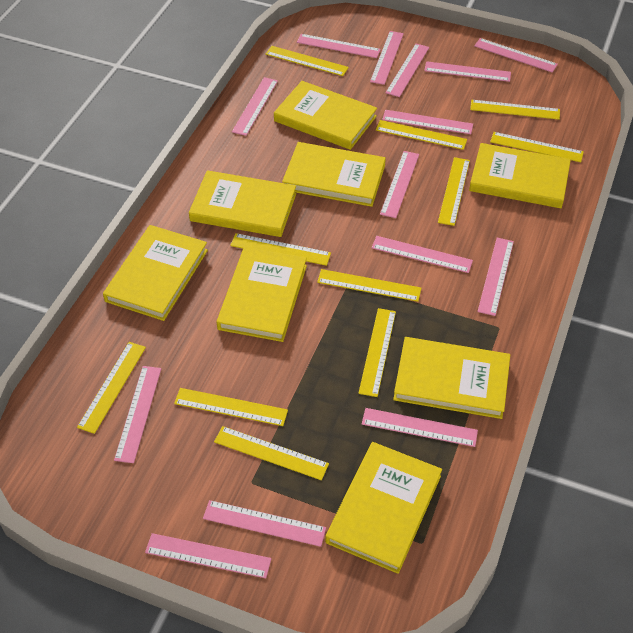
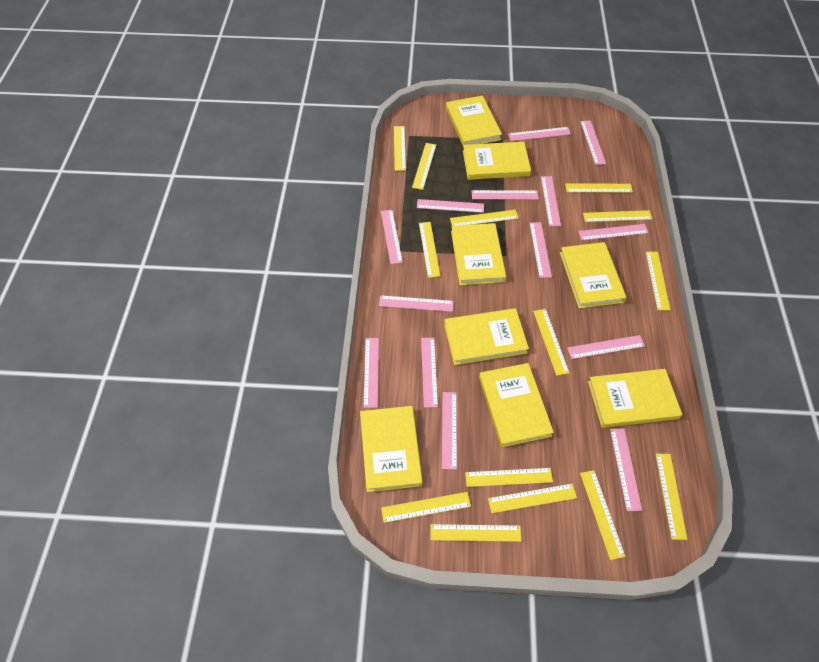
yellow ruler: [77,342,146,434] [174,388,288,426] [214,426,329,480] [230,233,331,266] [266,46,349,76] [317,269,421,302] [358,308,396,397] [376,120,467,150] [438,157,470,226] [470,100,560,120] [490,132,584,162] = 11 -> [381,492,471,523] [394,126,406,171] [412,143,436,190] [419,222,440,278] [430,524,522,542] [450,210,519,226] [465,468,553,487] [488,484,577,513] [533,309,569,376] [565,183,633,193] [580,470,625,560] [583,210,652,222] [646,252,670,311] [656,454,688,540] = 14

